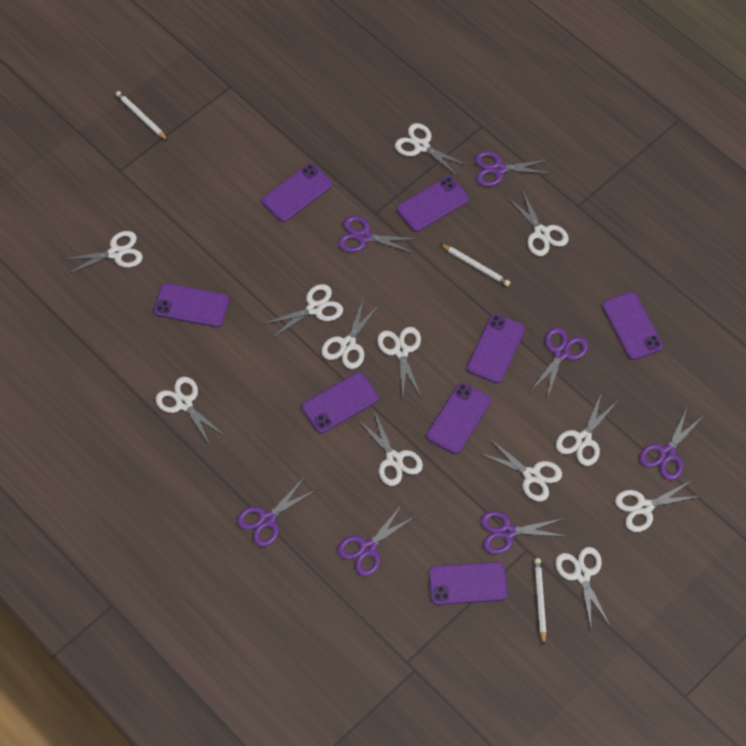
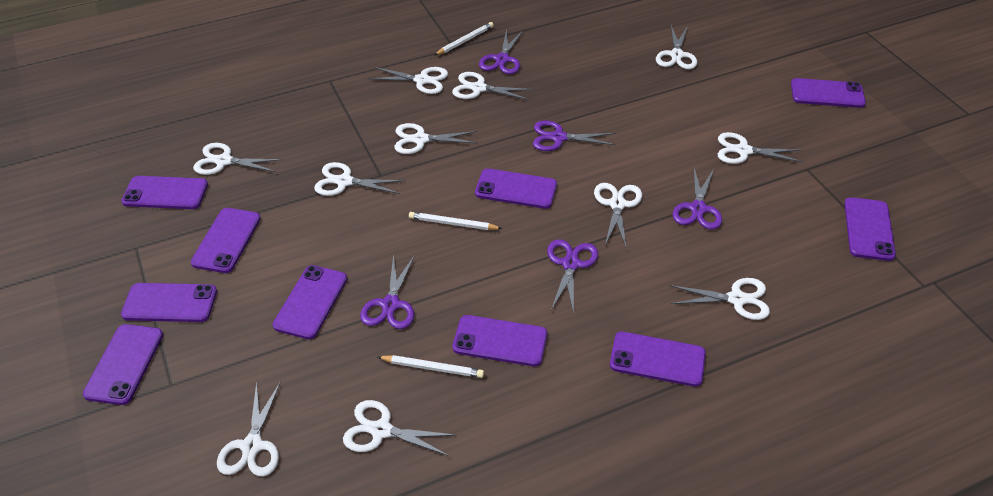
purple phone: [154,283,229,327] [262,163,332,222] [302,372,379,433] [397,176,469,232] [426,383,491,454] [429,562,508,605] [467,314,525,383] [602,292,663,360] = 8 -> [83,324,163,405] [121,176,208,209] [121,283,217,322] [191,208,261,273] [273,265,347,339] [453,315,547,366] [475,168,557,209] [610,331,706,387] [791,78,866,108] [844,197,896,261] = 10
purple scissors: [237,478,316,547] [337,504,416,576] [338,216,417,254] [475,151,552,187] [480,511,564,554] [530,327,588,399] [639,408,703,480] = 7 -> [360,254,415,329] [479,29,523,74] [533,121,616,151] [547,239,598,314] [672,168,722,230] = 5
white scissors: [63,231,143,275] [155,377,225,447] [263,284,343,339] [321,297,380,369] [358,411,423,486] [377,327,421,399] [395,123,469,177] [479,438,562,502] [507,189,569,256] [555,547,610,627] [556,392,618,466] [615,480,701,532] = 12 -> [193,143,283,175] [217,381,281,476] [314,162,405,196] [343,400,456,456] [369,67,448,94] [395,123,477,154] [452,72,533,100] [594,183,642,247] [656,25,697,69] [670,278,770,320] [718,132,803,164] = 11

